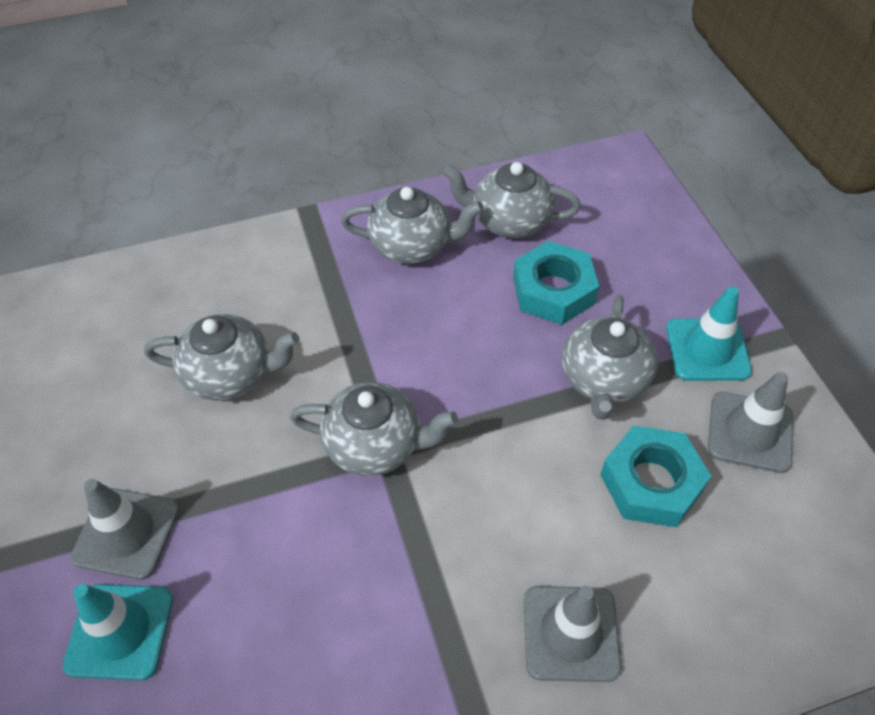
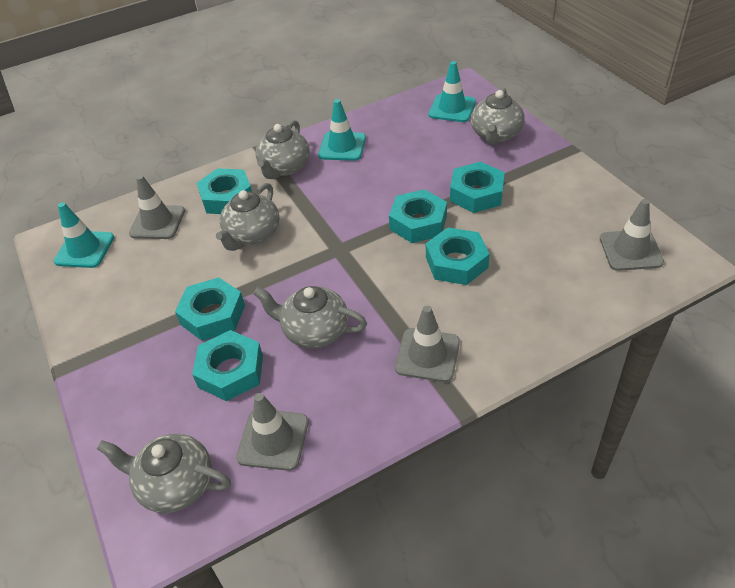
grey traffic cone: [70,479,179,580] [524,586,621,682] [708,372,793,473] = 3 -> [129,175,185,239] [236,393,309,471] [395,306,460,382] [600,199,664,271] = 4
turquoise nut: [513,241,599,325] [600,426,711,527] = 2 -> [175,277,245,341] [192,330,263,401] [197,168,252,214] [389,189,447,243] [426,228,490,285] [450,162,505,213] = 6
turquoise traffic cone: [63,584,173,680] [666,286,752,381] = 2 -> [54,202,114,268] [318,99,366,161] [428,61,476,122] = 3

